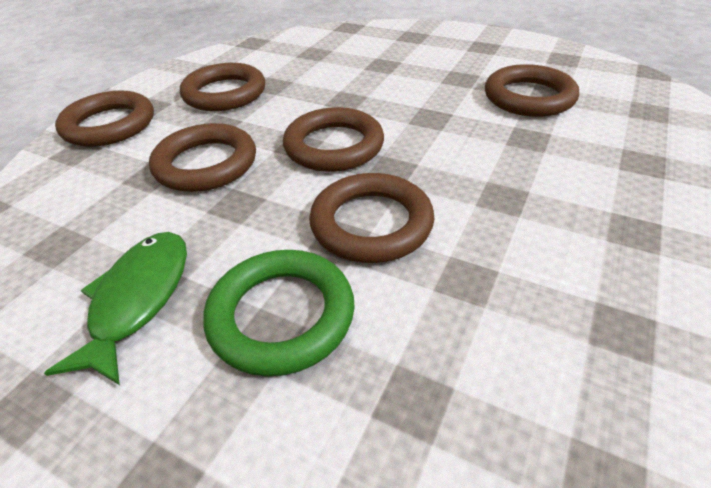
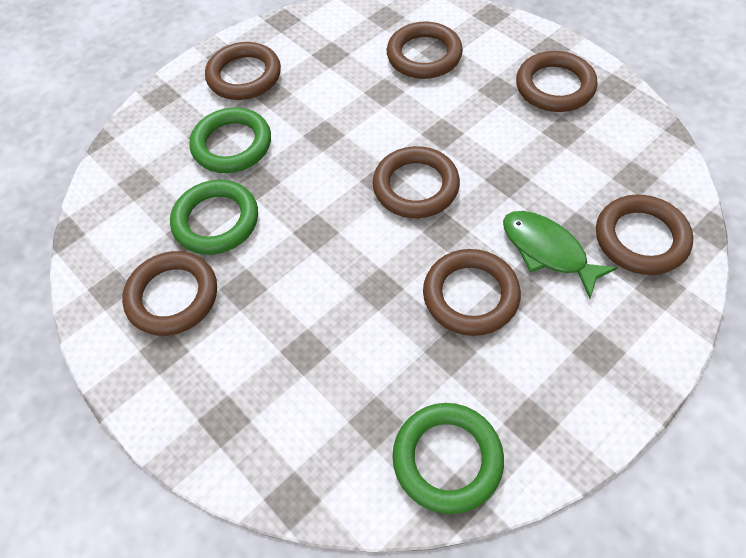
brown ring: [55,90,154,147] [149,123,256,192] [180,63,265,111] [283,107,384,172] [309,173,434,263] [485,64,579,117] = 6 -> [122,251,217,336] [205,42,281,100] [373,146,460,218] [387,21,463,79] [423,249,521,336] [516,51,597,112] [596,194,693,275] = 7
green ring: [203,250,355,376] = 1 -> [170,180,258,255] [189,107,271,173] [392,403,504,514] = 3

